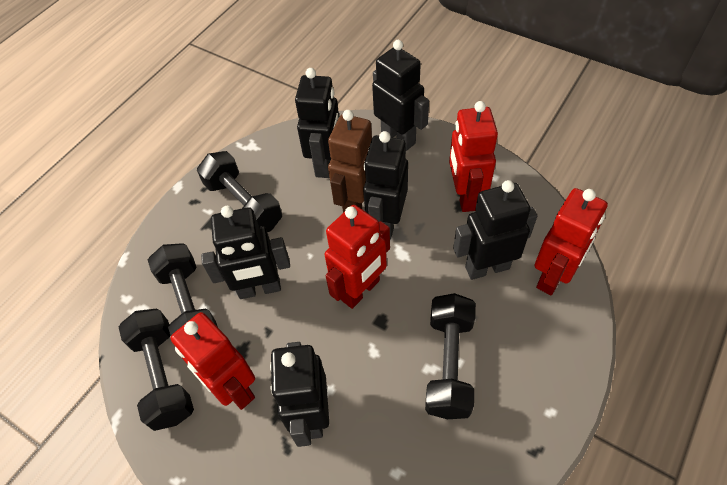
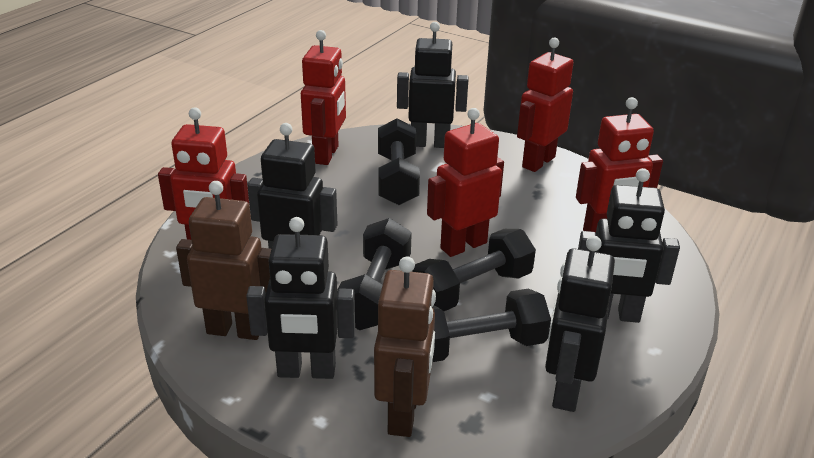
black robot: [201,206,290,299] [270,342,329,447] [295,68,339,178] [363,131,408,240] [372,40,429,151] [453,180,537,280] = 6 -> [246,217,355,379] [247,123,337,249] [397,22,468,148] [545,236,615,412] [578,168,680,323] = 5
brown robot: [328,110,372,213] = 1 -> [176,181,271,340] [374,257,436,437] = 2
red robot: [170,312,255,410] [325,205,390,309] [449,101,498,212] [535,188,608,295] = 4 -> [158,107,249,240] [301,30,346,165] [427,108,504,257] [517,38,573,172] [576,97,663,233] = 5

